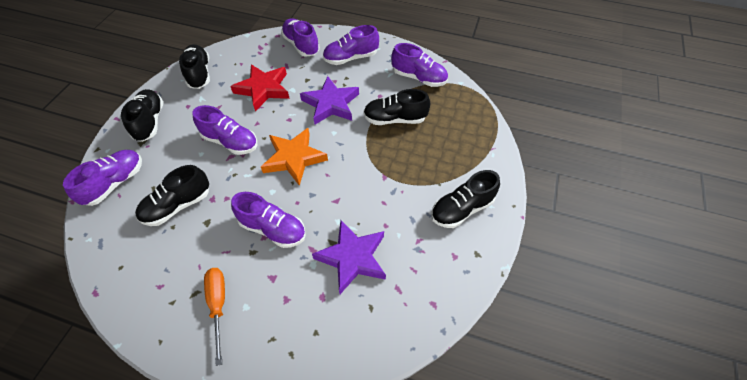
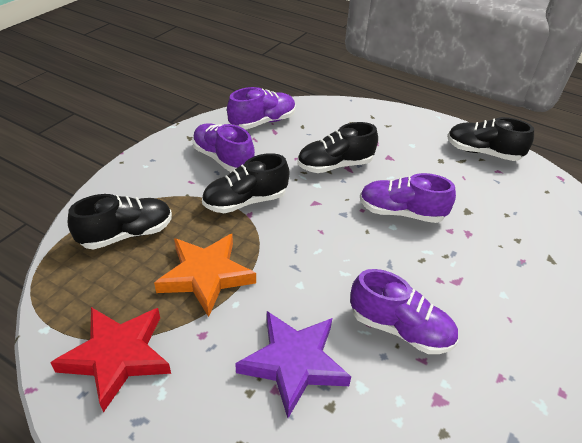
black shoe: [121,89,164,142] [135,165,209,226] [179,44,210,89] [363,89,430,125] [431,170,500,228] = 5 -> [68,194,172,249] [202,153,289,213] [297,122,378,173] [447,117,534,161] = 4
orange screwdriver: [204,268,225,366] = 1 -> none = 0
purple shoe: [63,150,142,206] [193,105,257,155] [231,192,306,248] [281,19,320,57] [323,25,379,65] [391,43,448,87] = 6 -> [192,123,255,172] [227,87,296,130] [350,269,458,354] [360,173,456,223] = 4
purple star: [300,76,359,124] [312,220,386,294] = 2 -> [235,311,351,418] = 1

